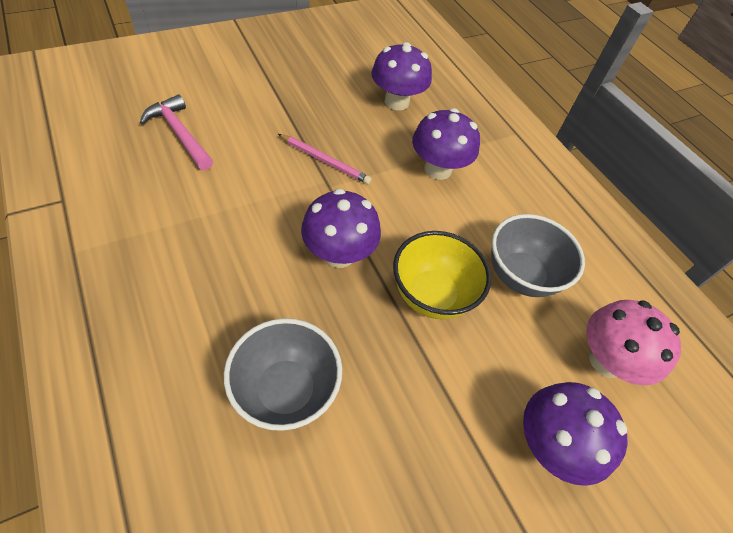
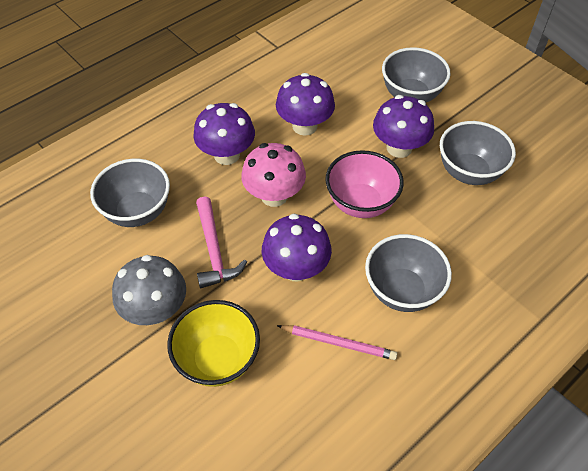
grey bowl: [224,318,342,431] [491,214,585,297] = 2 -> [90,159,170,227] [365,234,452,312] [382,47,451,102] [440,121,516,185] = 4
grey mushroom: none = 0 -> [112,255,186,325] = 1
pink bowl: none = 0 -> [325,150,404,218] = 1

